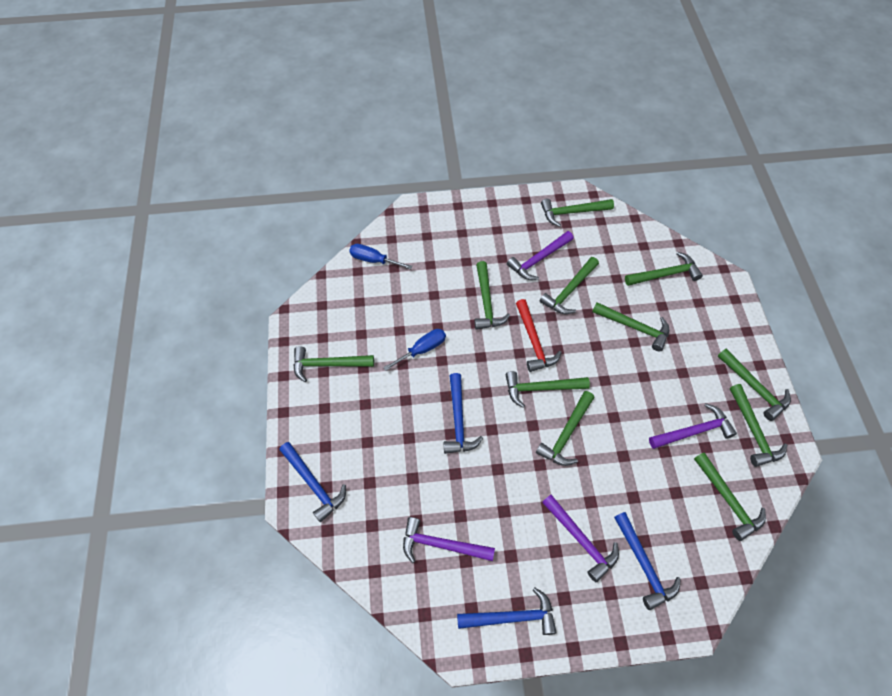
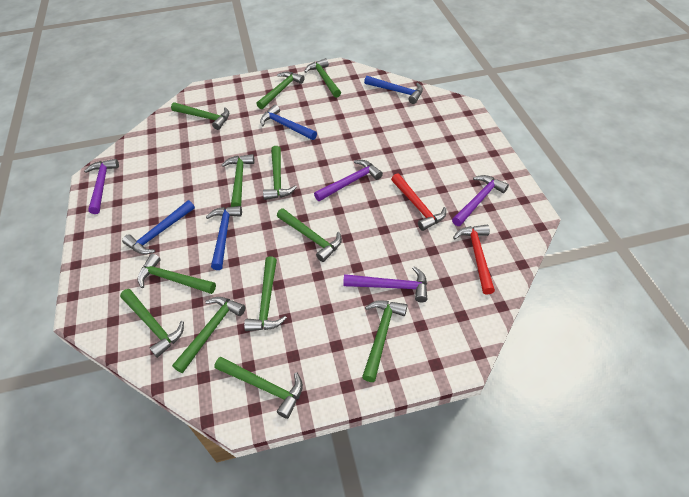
blue screwdriver: [349,244,413,269] [383,329,446,371] = 2 -> none = 0
green hammer: [294,346,374,382] [474,261,510,330] [505,371,590,408] [536,391,594,466] [539,257,599,314] [541,199,614,227] [592,302,669,352] [625,252,703,286] [694,452,766,541] [718,349,791,421] [730,384,787,467] = 11 -> [120,289,184,358] [137,254,216,294] [171,102,229,130] [172,297,246,373] [214,357,303,419] [222,154,254,207] [244,257,287,331] [257,72,305,109] [263,146,297,200] [277,208,342,262] [304,58,341,98] [362,300,407,382] = 12
red hammer: [516,299,562,372] = 1 -> [391,173,446,231] [453,224,495,294] = 2

